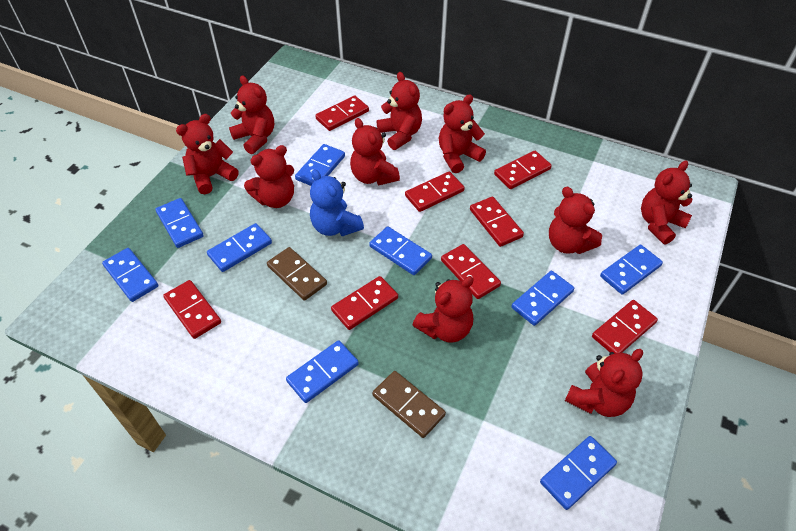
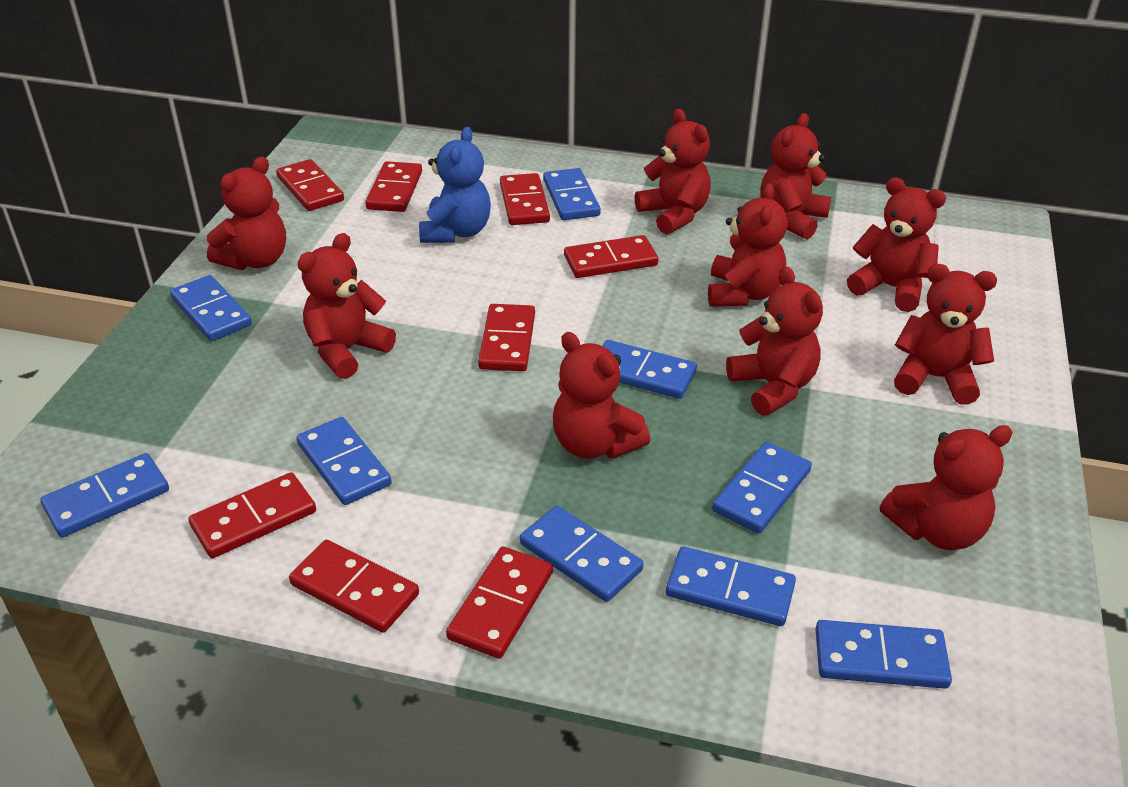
brown domino: [267,247,327,301] [372,371,446,438] = 2 -> none = 0

